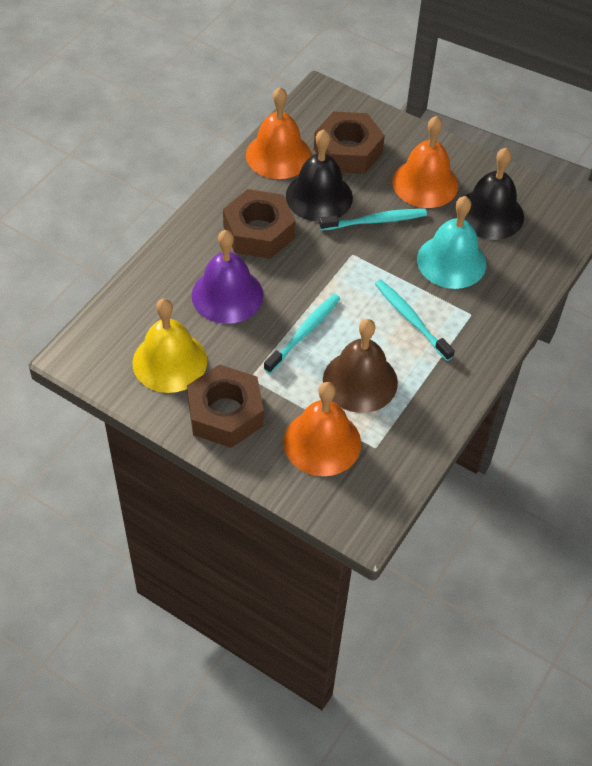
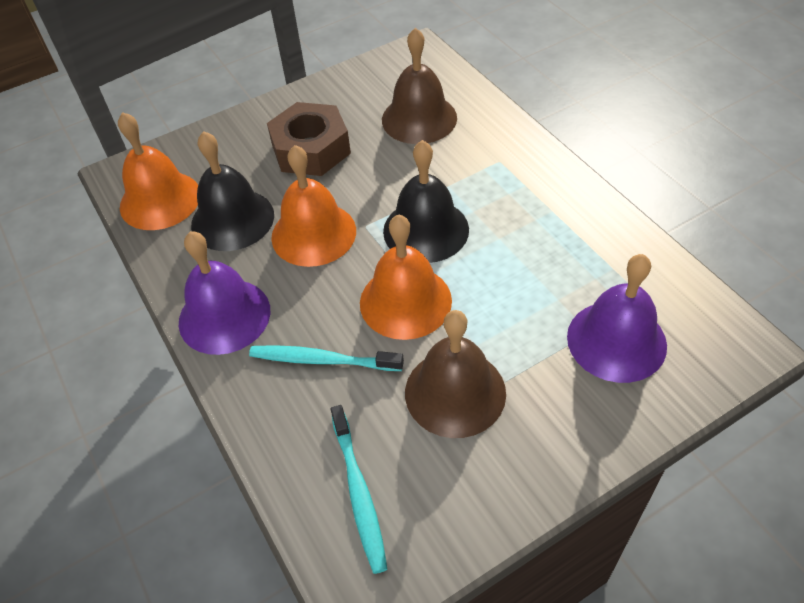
brown bell: [323,319,398,413] = 1 -> [382,28,457,144] [405,310,506,438] = 2
brown nut: [187,364,264,448] [223,189,296,259] [314,112,385,174] = 3 -> [267,102,351,176] = 1
purple bell: [192,230,263,324] = 1 -> [179,231,270,355] [567,254,667,383] = 2
turquoise bell: [417,196,486,289] = 1 -> none = 0
turquoise toothbrush: [264,294,340,373] [319,209,427,231] [375,280,455,361] = 3 -> [249,345,404,371] [331,405,387,574] = 2
yellow bell: [133,298,207,393] = 1 -> none = 0

